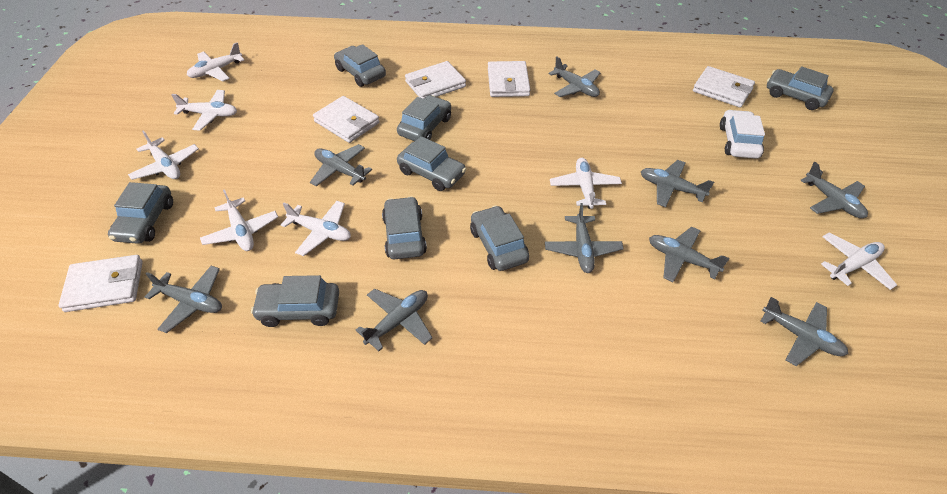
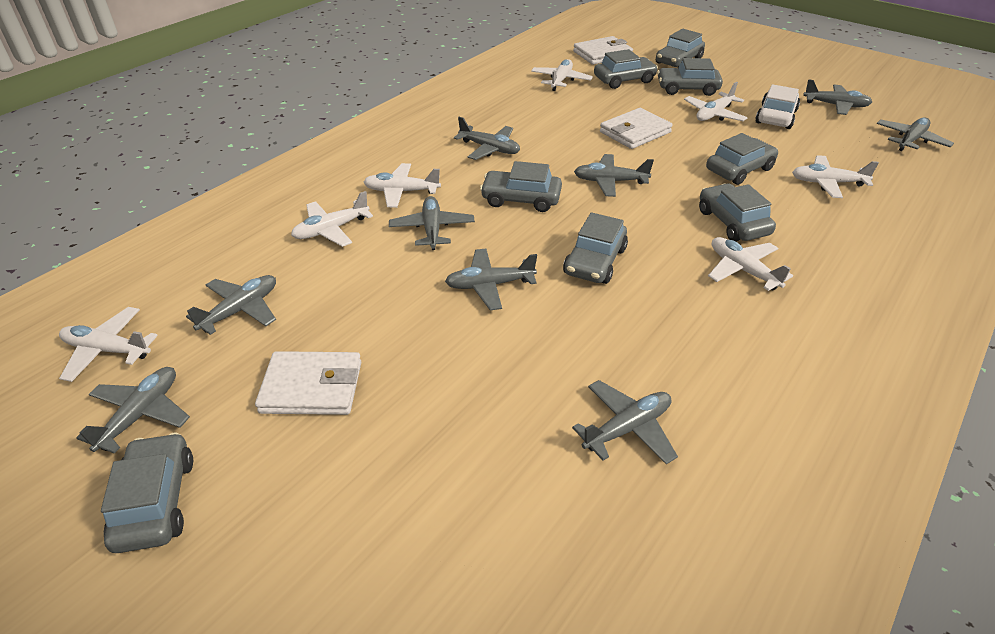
white wallet: [59,255,143,312] [313,96,379,143] [405,61,466,99] [488,61,530,97] [693,66,755,108] = 5 -> [255,351,361,415] [573,36,633,65] [600,108,673,149] = 3

